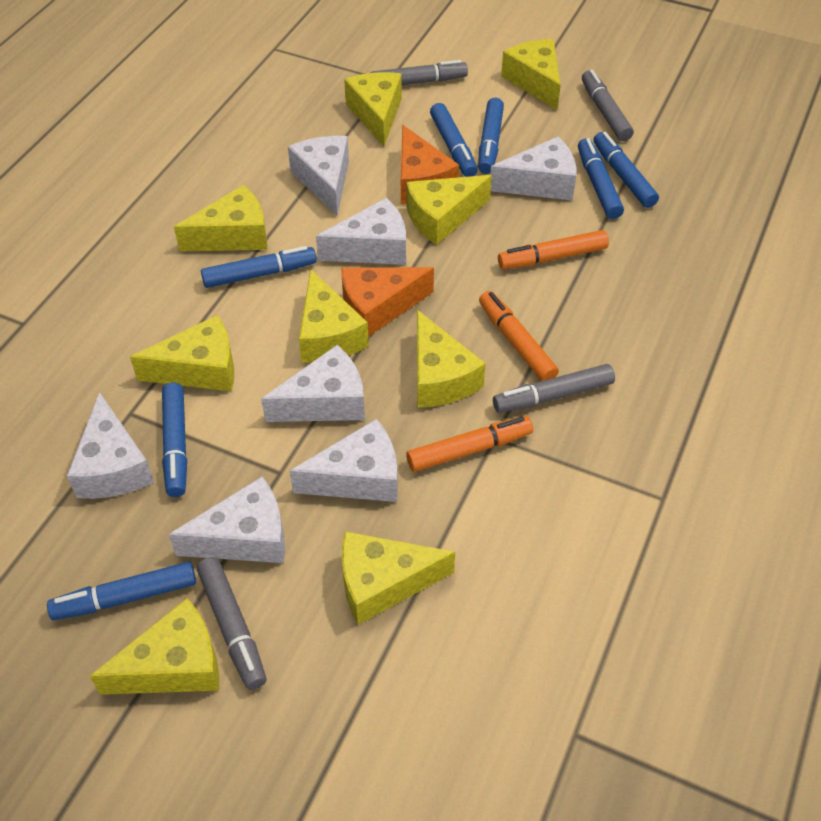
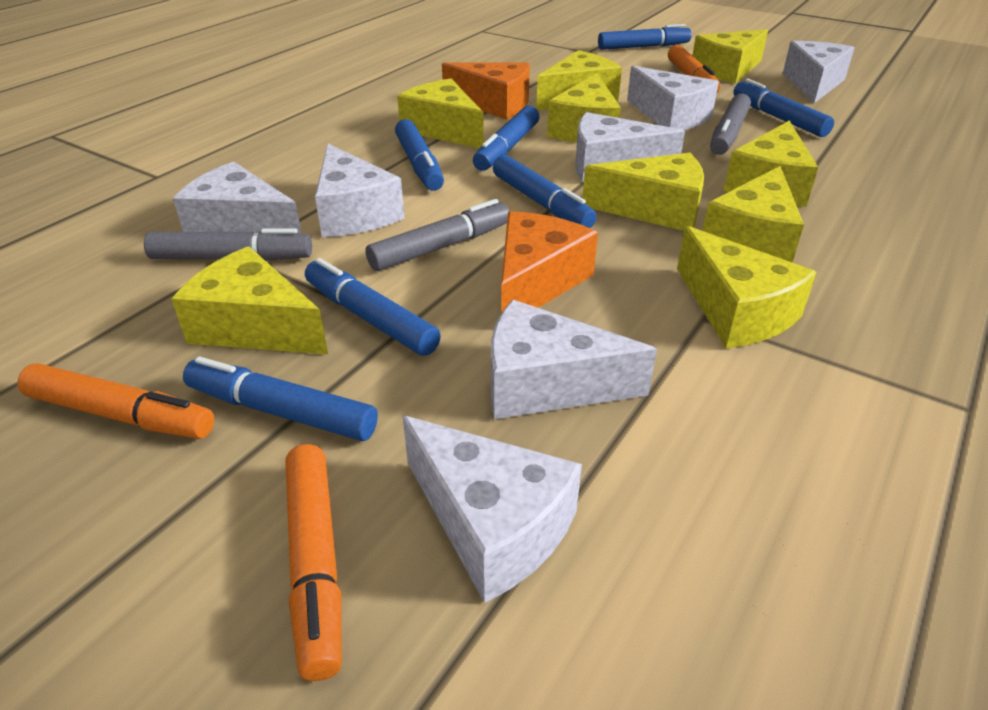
grey marker: [197,557,266,690] [371,60,468,85] [493,364,615,413] [582,70,634,141] = 4 -> [144,228,312,261] [365,199,510,271] [710,93,751,155] = 3

